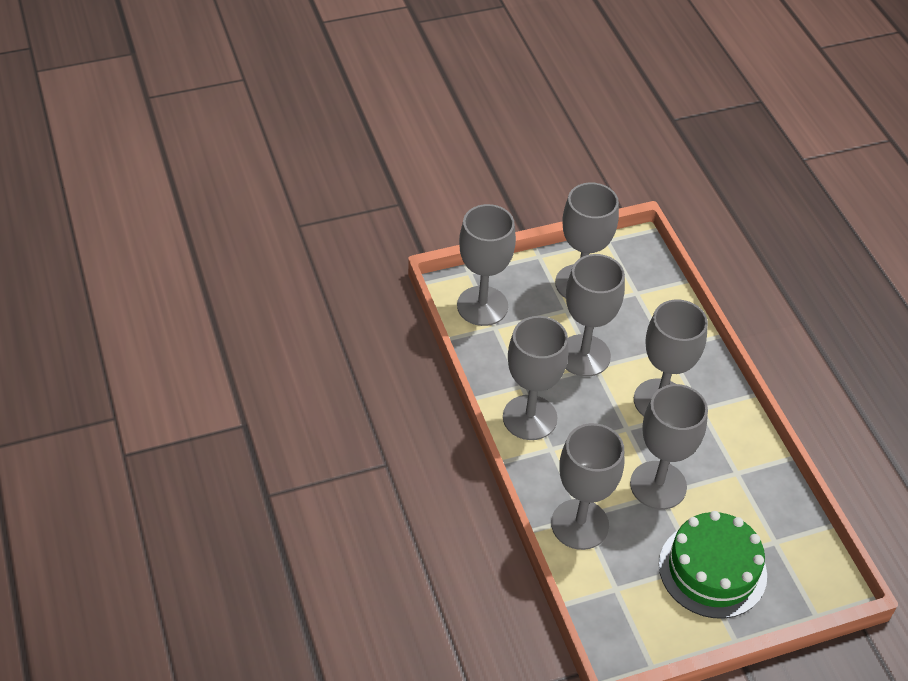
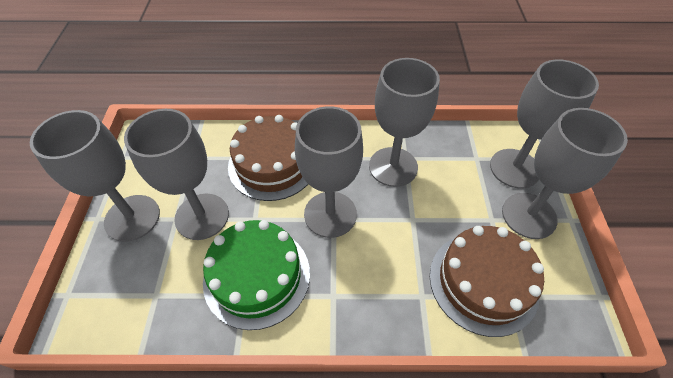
brown cake: none = 0 -> [228,115,308,201] [430,226,544,337] = 2
grey goblet: [457,204,516,326] [503,316,569,440] [551,423,624,550] [555,182,619,298] [566,254,625,377] [630,384,708,510] [634,299,708,416] = 7 -> [30,110,160,242] [124,109,229,240] [295,106,363,238] [369,58,440,187] [490,59,599,189] [502,108,628,239] = 6

